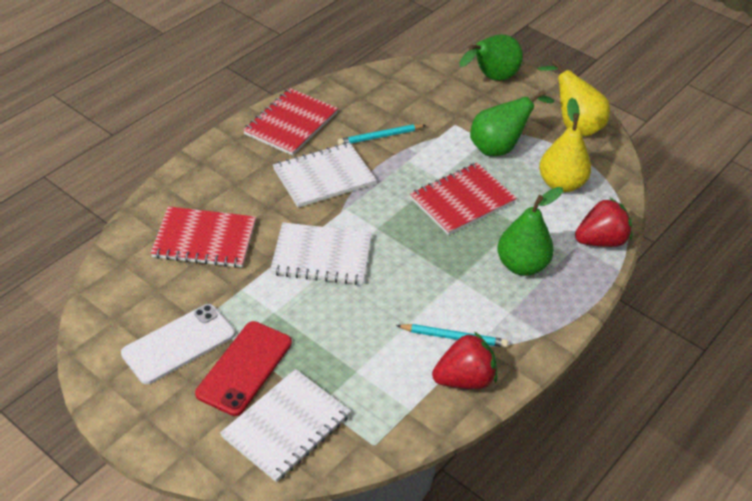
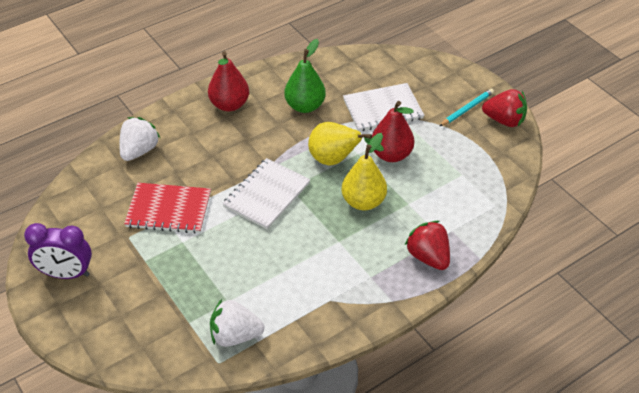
green pear: [459,34,523,81] [470,90,554,156] [497,187,563,276] = 3 -> [284,39,326,113] = 1
purple clock: none = 0 -> [24,223,92,279] = 1
red notebook: [151,206,256,268] [243,88,338,156] [410,163,517,235] = 3 -> [124,183,211,234] = 1
red pear: none = 0 -> [208,51,249,111] [372,101,414,162] = 2
red phone: [195,321,292,416] = 1 -> none = 0
turquoise pencil: [337,124,426,145] [396,324,508,348] = 2 -> [440,88,494,126] = 1
white notebook: [220,369,351,482] [270,222,372,285] [273,142,376,208] = 3 -> [222,158,310,229] [343,83,424,131] = 2
white phone: [121,304,235,384] = 1 -> none = 0
white strawberry: none = 0 -> [120,117,160,161] [210,299,264,347] = 2

